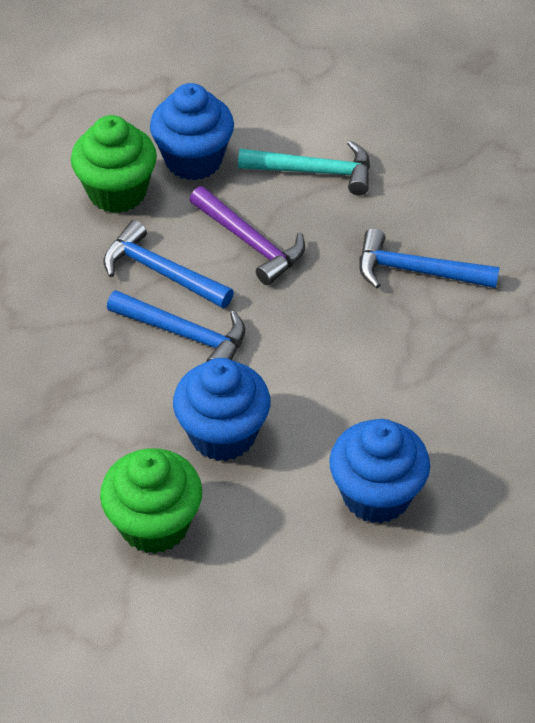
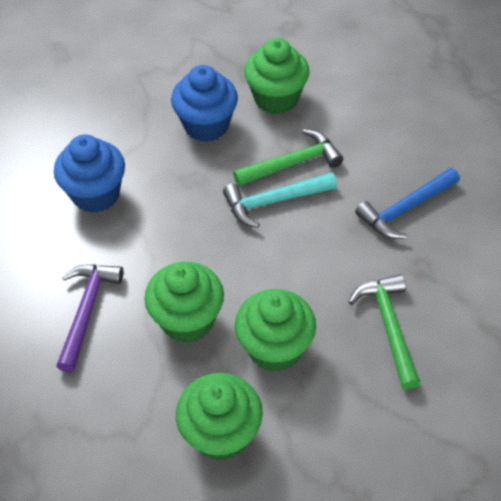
blue cupcake: [150,83,234,180] [173,358,270,461] [329,419,430,523] = 3 -> [54,134,125,213] [171,65,238,142] = 2
blue hammer: [103,220,234,308] [107,290,245,362] [359,228,500,289] = 3 -> [355,168,460,239] = 1
green cupcake: [71,115,157,213] [100,448,202,554] = 2 -> [144,262,224,343] [176,373,263,461] [235,289,316,372] [244,38,310,114] = 4
green hammer: none = 0 -> [233,129,343,186] [349,274,421,390] = 2

